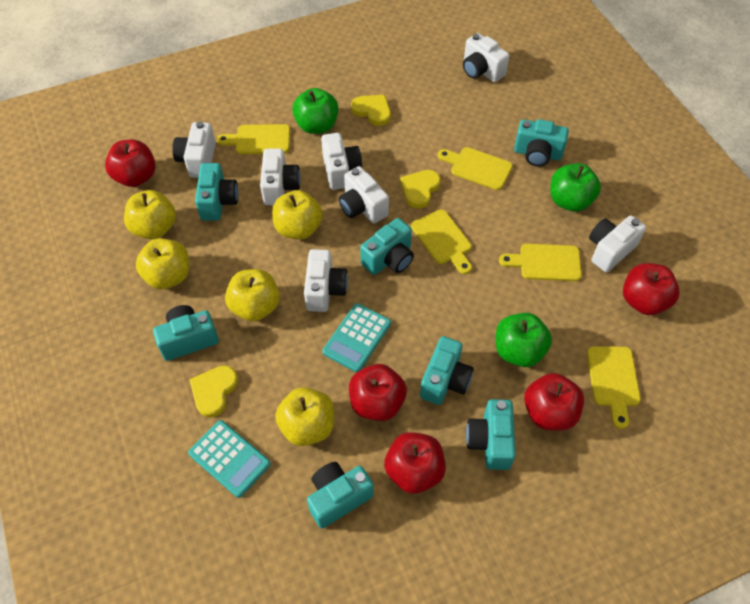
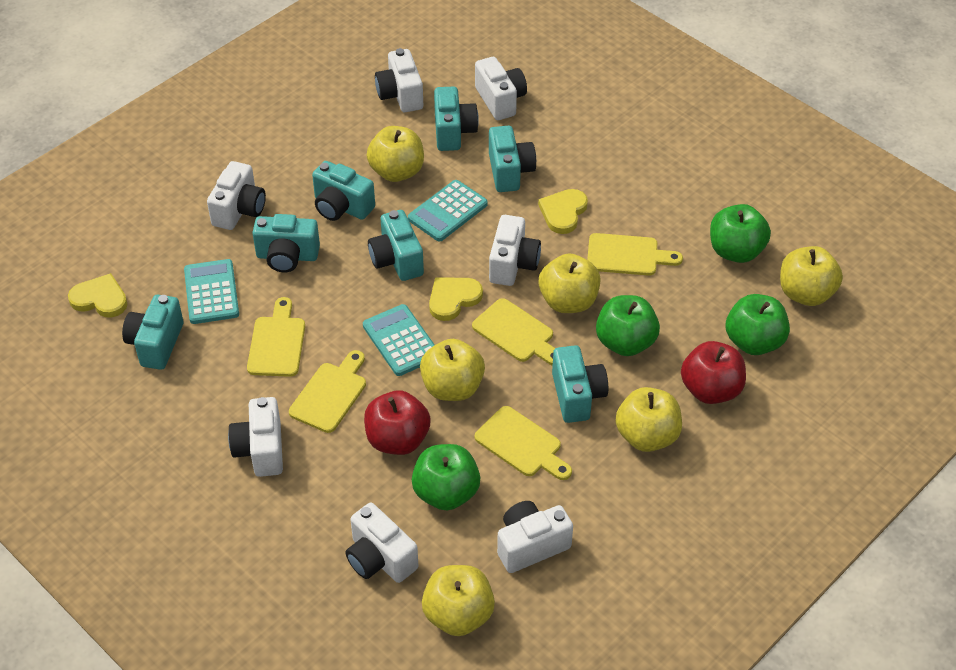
green apple: [292,88,339,134] [496,313,552,367] [551,163,601,212] = 3 -> [412,444,480,510] [596,295,660,356] [710,204,771,263] [726,294,790,355] = 4
red apple: [105,139,156,187] [349,364,407,421] [384,432,446,494] [524,373,584,431] [623,263,680,315] = 5 -> [364,390,431,455] [681,341,746,404] = 2
turquoise calculator: [188,420,271,498] [322,303,391,372] = 2 -> [184,259,239,324] [363,304,435,376] [408,180,488,242] = 3
yellow apple: [124,190,176,239] [135,239,189,289] [225,269,280,321] [272,190,323,240] [275,387,334,446] = 5 -> [367,126,424,182] [420,339,485,401] [422,565,495,636] [539,253,600,313] [616,387,682,452] [780,246,843,306] = 6

